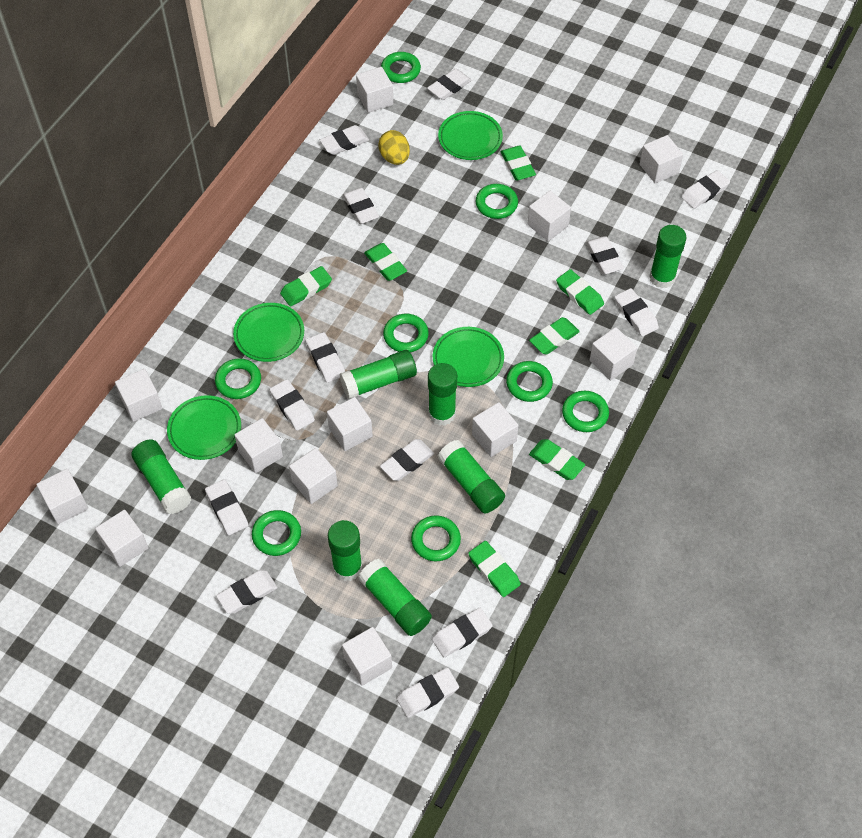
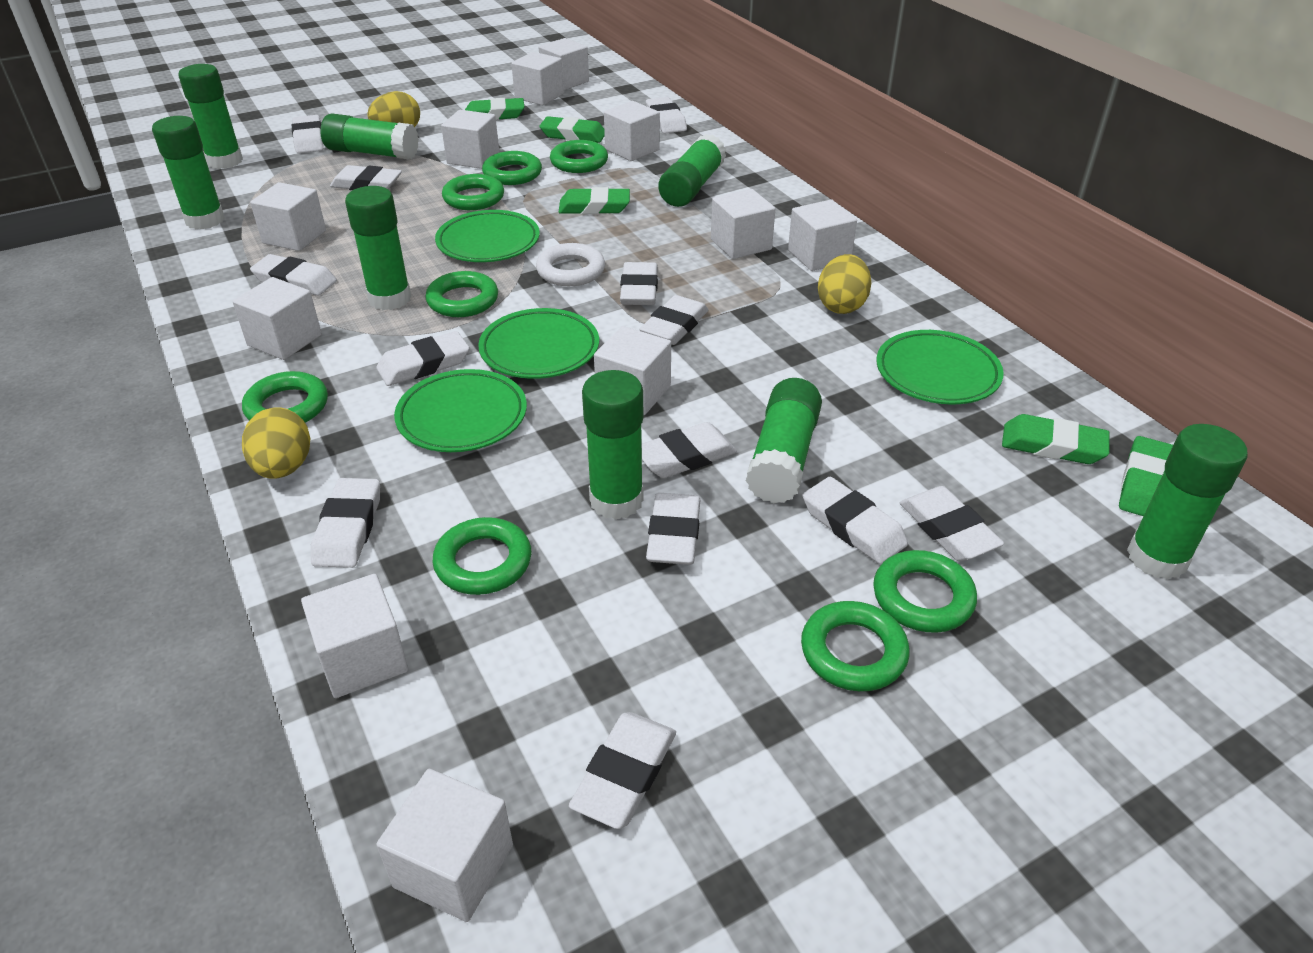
green eraser: [280,266,332,306] [364,243,407,281] [468,541,521,597] [501,146,536,181] [529,317,580,355] [529,439,585,480] [556,269,604,315] = 7 -> [465,98,524,120] [539,116,605,143] [559,187,630,214] [1002,414,1109,464] [1119,436,1173,516] = 5
green glue stick: [131,439,192,514] [328,520,362,581] [340,350,417,399] [358,558,432,636] [428,363,457,426] [438,440,505,513] [649,225,687,288] = 7 -> [152,116,225,229] [178,64,243,169] [320,113,419,160] [345,186,411,310] [582,370,644,519] [659,134,726,207] [746,378,822,503] [1127,424,1248,579] = 8
white cube: [36,469,88,524] [95,510,148,567] [115,369,163,422] [235,418,283,473] [289,448,338,504] [327,397,373,451] [342,627,392,686] [356,67,393,113] [472,402,519,457] [528,191,571,241] [590,327,637,381] [640,135,683,183] = 12 -> [232,277,322,360] [250,182,326,251] [301,574,408,698] [376,769,513,922] [441,110,499,169] [511,52,564,105] [539,38,589,90] [594,326,671,415] [604,101,660,161] [711,189,775,259] [788,199,857,271] = 11
white ring: none = 0 -> [536,243,605,286] = 1
yellow egg: [378,130,410,165] = 1 -> [242,407,310,479] [367,91,420,127] [818,254,871,314] = 3

